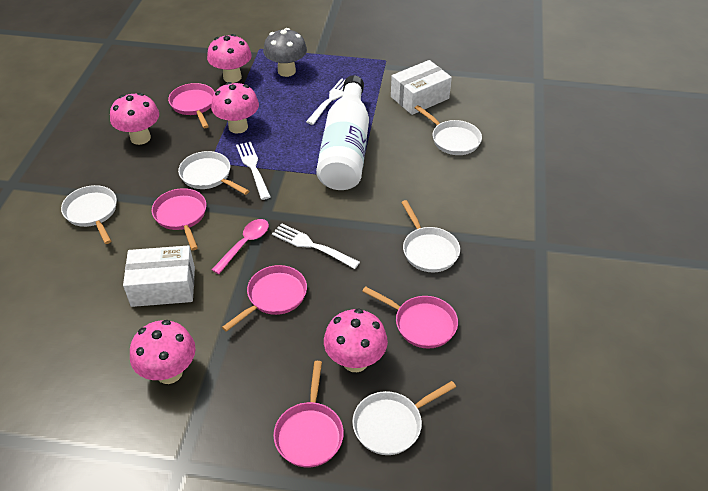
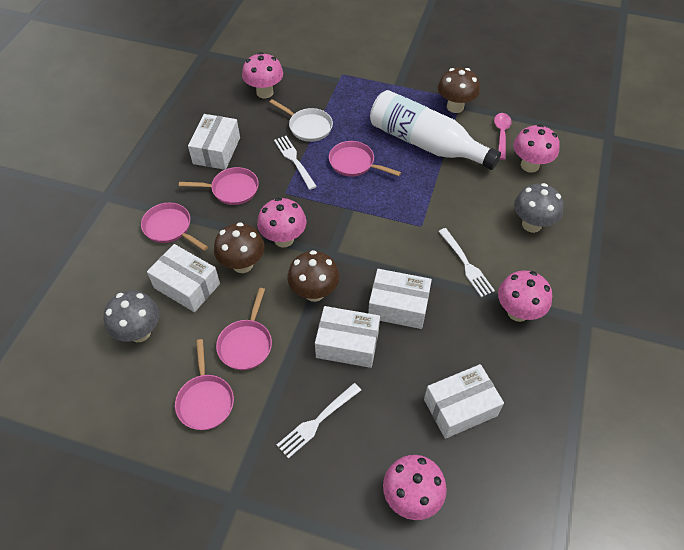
brown mushroom: none = 0 -> [214,222,265,273] [287,250,340,302] [438,68,480,113] = 3
grey mushroom: [263,28,307,77] = 1 -> [104,291,159,342] [514,183,564,233] = 2
white box: [123,245,195,307] [391,60,452,115] = 2 -> [147,244,220,312] [188,114,240,170] [315,306,380,368] [368,269,432,329] [424,364,504,439] = 5
white pan: [61,185,117,244] [178,151,249,195] [352,381,456,455] [401,200,460,272] [415,105,482,155] = 5 -> [269,99,333,142] = 1

